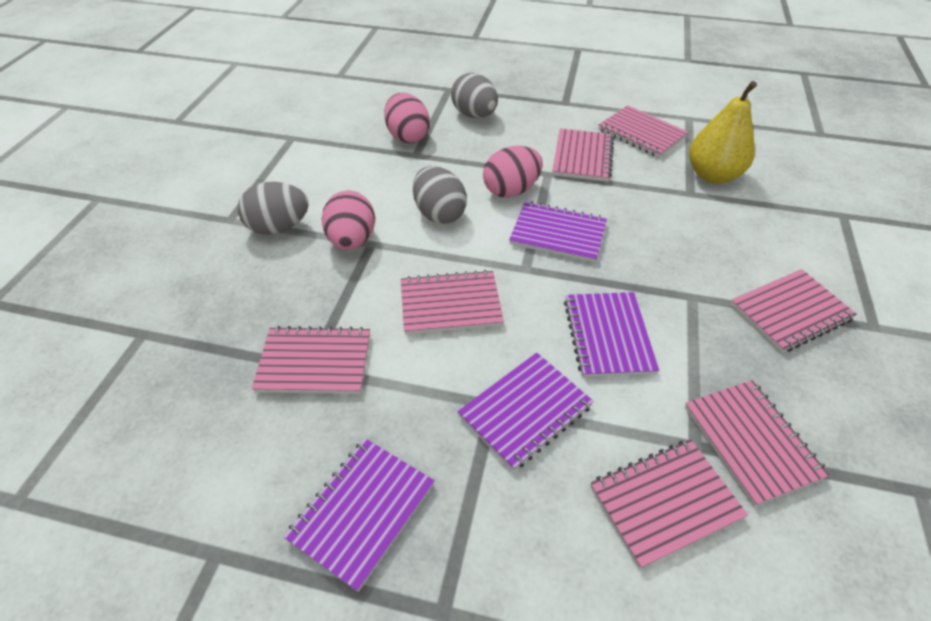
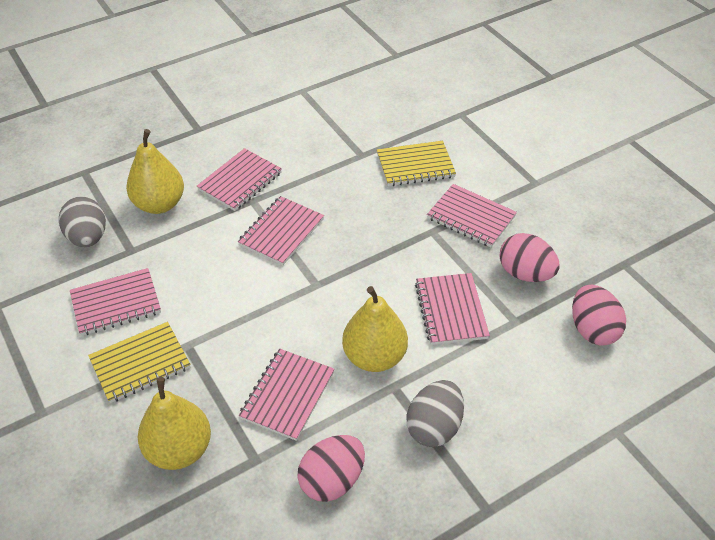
grey egg: [238,182,309,234] [413,166,467,224] [451,73,498,118] = 3 -> [59,196,106,247] [407,380,464,447] = 2
pink notebook: [252,326,370,394] [401,270,504,335] [553,128,614,182] [591,439,748,569] [598,105,688,158] [685,380,830,506] [730,269,857,353] = 7 -> [70,268,161,336] [197,148,282,211] [238,196,324,266] [239,349,334,441] [415,273,490,345] [427,184,517,247] = 6
purple notebook: [284,438,435,592] [458,353,594,471] [509,201,607,263] [564,292,659,377] = 4 -> none = 0
yellow notebook: none = 0 -> [88,322,190,403] [377,141,456,186] = 2
yellow pear: [689,81,757,184] = 1 -> [126,129,184,214] [138,377,211,470] [342,286,408,372] = 3

